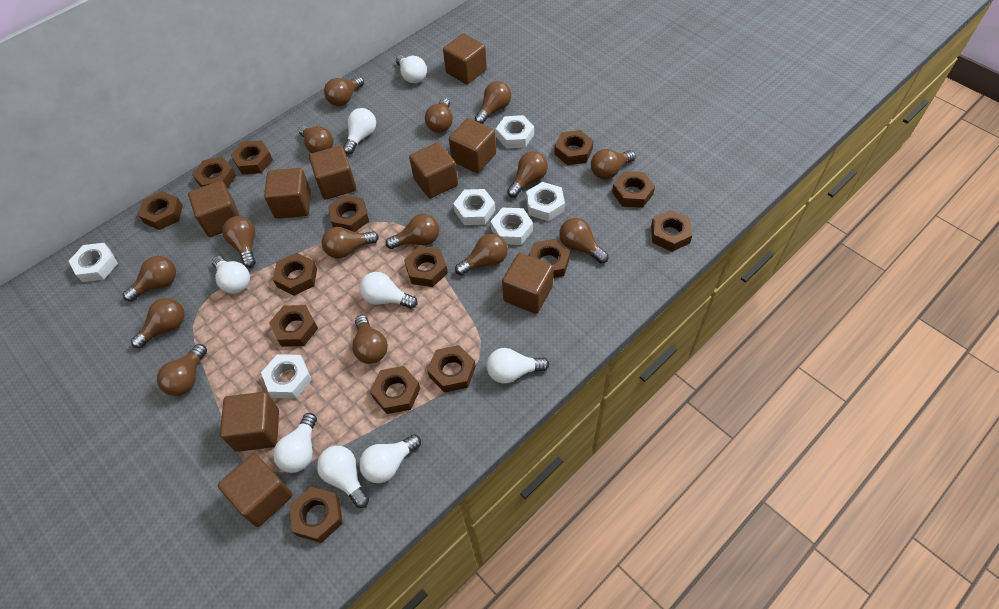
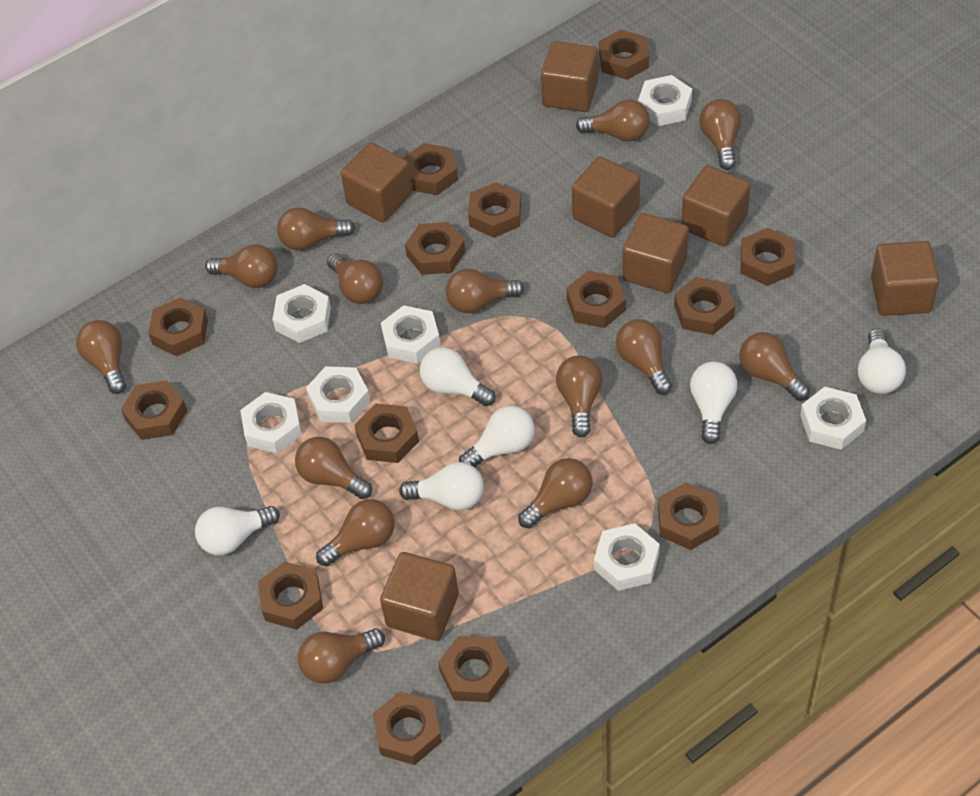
brown cube: [188,181,240,237] [218,454,292,527] [220,392,279,452] [264,168,311,219] [309,145,357,200] [409,142,458,198] [443,33,487,84] [449,118,496,173] [502,253,554,314] = 9 -> [341,143,412,222] [380,552,459,641] [541,41,598,112] [572,156,640,238] [622,213,689,293] [681,165,751,246] [871,241,939,316] = 7
brown light bulb: [123,256,176,302] [131,298,185,348] [157,344,207,396] [222,216,256,268] [299,125,333,153] [321,227,379,258] [324,76,364,106] [352,315,388,364] [386,214,439,249] [425,98,453,133] [455,233,508,276] [475,81,511,124] [507,151,548,198] [559,218,609,263] [591,149,636,179] = 15 -> [76,320,126,394] [205,244,278,288] [277,207,355,251] [295,437,372,499] [298,629,385,684] [316,499,395,566] [327,253,383,304] [446,269,524,313] [518,458,593,529] [556,355,603,437] [576,99,650,142] [616,319,672,395] [699,99,742,170] [739,332,810,401] = 14
white light bulb: [212,256,250,294] [273,413,317,473] [317,446,369,508] [343,108,376,154] [359,434,421,483] [360,272,418,309] [396,55,427,83] [486,348,549,384] = 8 -> [195,506,280,555] [399,462,484,510] [420,347,496,406] [459,406,535,467] [690,362,737,444] [858,328,906,394] = 6
white nut: [69,243,118,282] [261,354,312,399] [453,189,495,225] [490,208,533,245] [496,115,534,149] [526,182,565,221] = 6 -> [240,392,302,453] [273,284,331,343] [306,366,370,423] [381,305,440,364] [594,523,660,591] [638,75,692,126] [800,387,866,450] = 7

